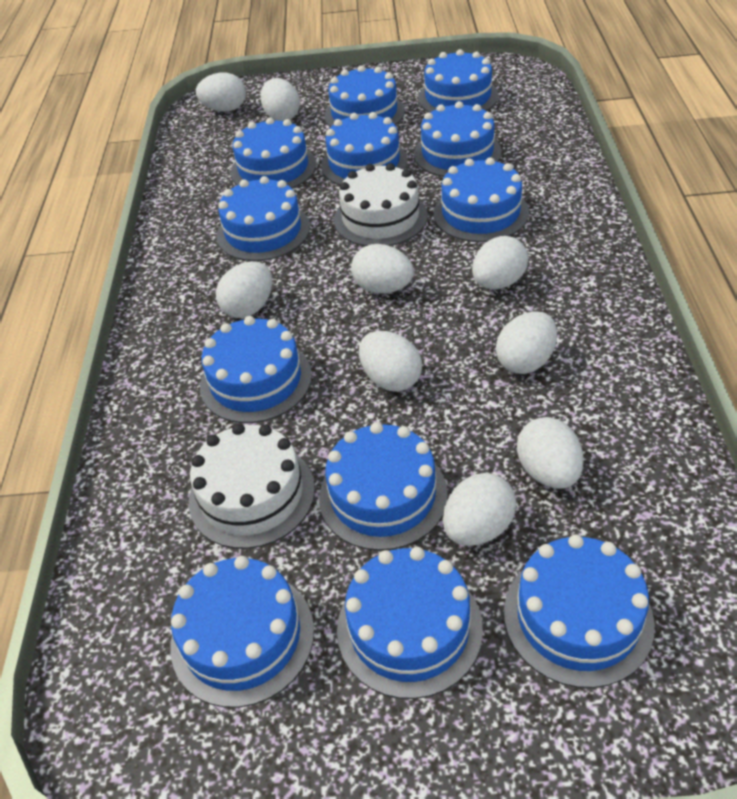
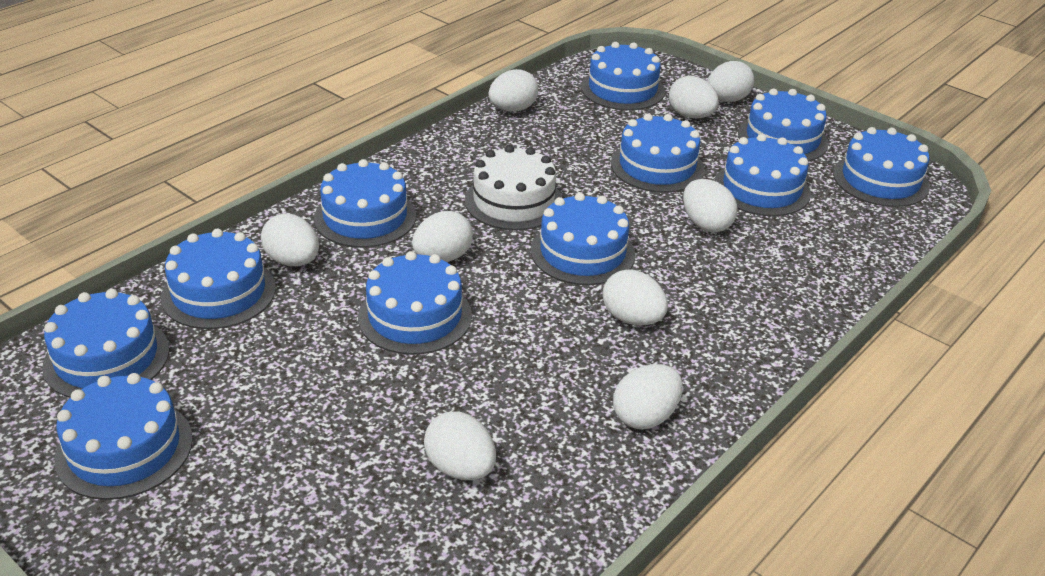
blue cake: [171,556,314,708] [200,316,312,423] [217,176,310,261] [231,117,317,189] [319,422,448,551] [321,112,408,186] [324,65,405,127] [337,547,483,699] [414,101,502,177] [418,49,499,113] [434,157,529,242] [504,534,655,688] = 12 -> [42,289,169,398] [54,373,193,500] [161,228,276,329] [314,159,416,248] [358,251,472,355] [531,193,635,285] [581,42,665,110] [611,114,705,193] [715,134,811,216] [738,88,829,162] [833,127,930,207] = 11
white cake: [189,423,315,549] [334,163,428,246] = 2 -> [465,145,562,230] = 1

